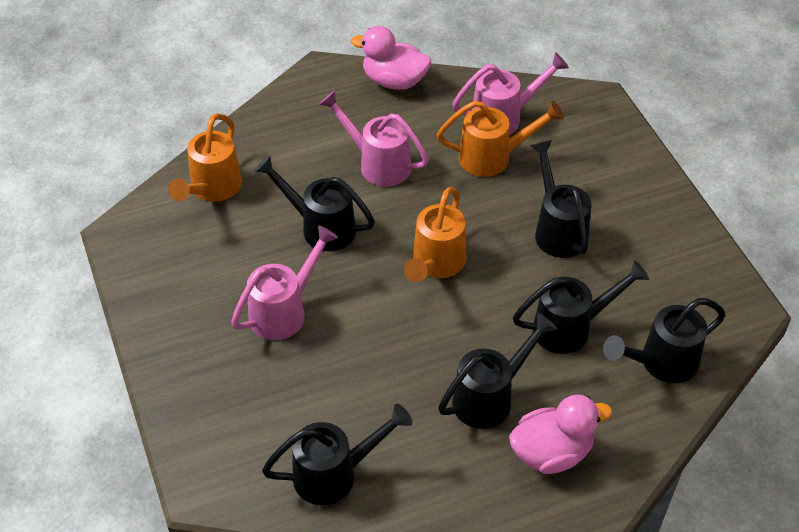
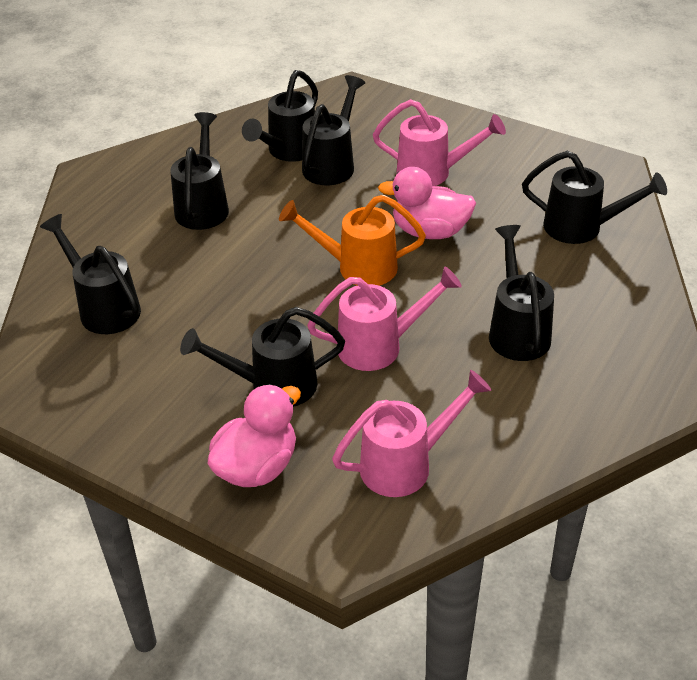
black watering can: [254,155,375,251] [262,404,412,505] [438,313,557,429] [513,260,649,354] [530,140,591,258] [603,298,725,383] = 6 -> [40,214,141,334] [170,112,229,230] [180,307,345,407] [242,70,318,162] [302,75,365,185] [489,225,554,361] [522,151,667,244] = 7
orange watering can: [168,113,242,202] [404,187,467,282] [437,101,564,177] = 3 -> [279,195,426,286] = 1

